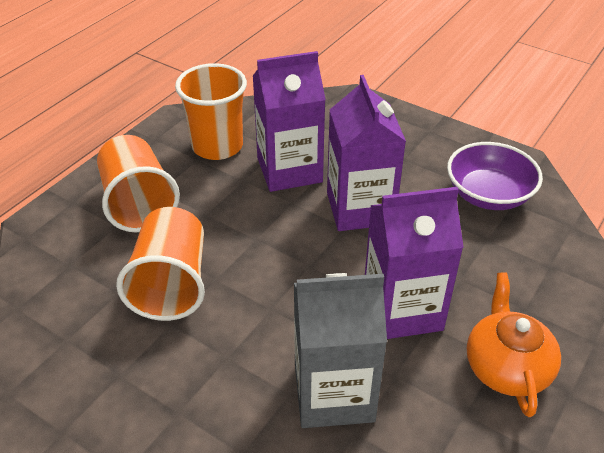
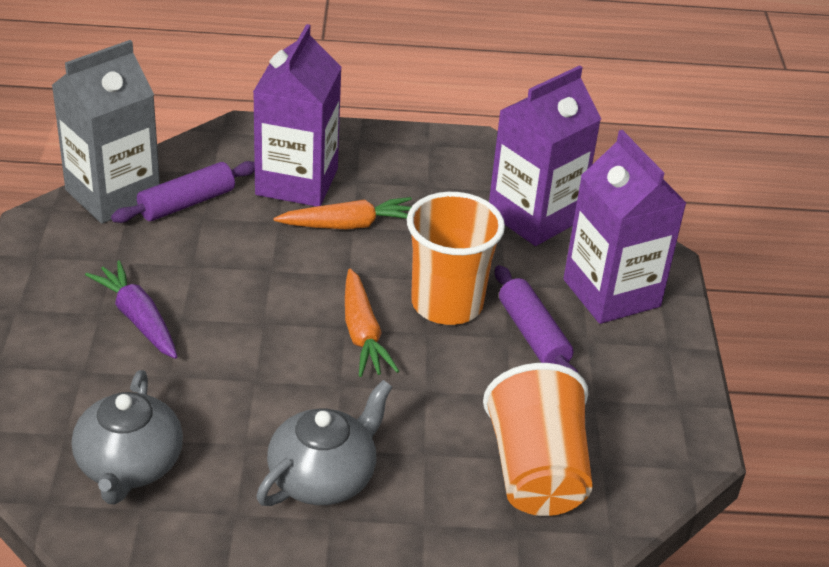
grey teapot: none = 0 -> [72,370,183,504] [256,380,392,506] = 2
orange carrot: none = 0 -> [273,197,412,229] [345,269,399,377] = 2
orange cup: [97,135,180,232] [116,207,205,321] [175,63,247,160] = 3 -> [407,192,505,325] [483,363,593,516] = 2
orange teapot: [467,272,561,417] = 1 -> none = 0
purple bowl: [447,142,543,210] = 1 -> none = 0
purple carrot: none = 0 -> [85,260,177,359] = 1
purple rolling pin: none = 0 -> [111,161,255,223] [495,265,578,373] = 2

